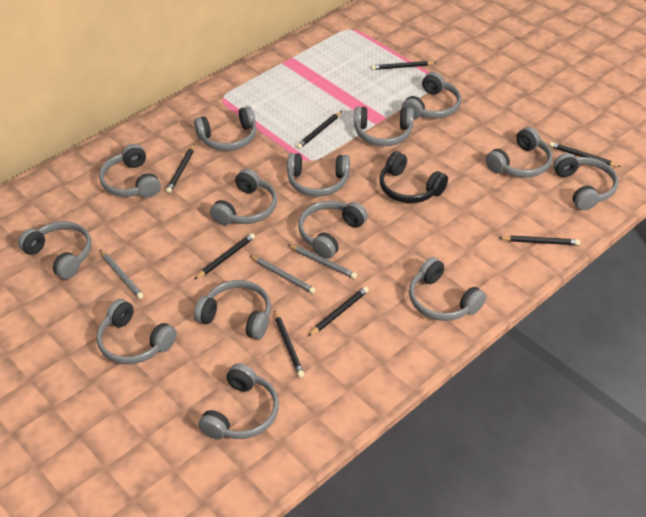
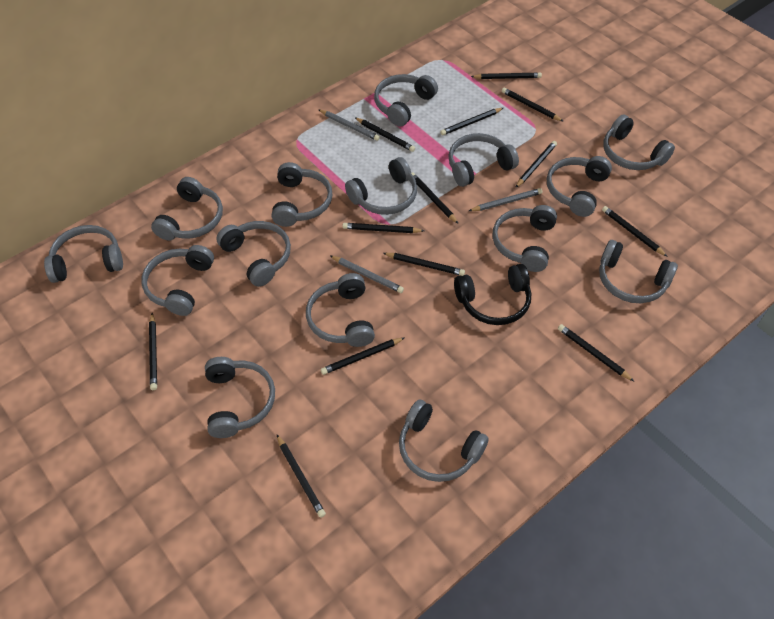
black pencil: [166,144,195,193] [195,233,255,279] [274,310,304,378] [296,111,342,149] [308,287,369,336] [371,61,437,70] [499,235,580,245] [549,142,621,167] = 8 -> [149,313,157,390] [277,435,326,518] [321,338,404,375] [343,223,424,233] [355,118,415,152] [383,253,465,276] [411,172,458,224] [440,108,503,135] [471,72,542,79] [502,88,564,122] [515,141,557,188] [558,324,634,381] [602,206,668,257] = 13
grey headphones: [18,221,92,279] [96,299,177,364] [99,144,161,198] [194,106,256,151] [194,280,271,339] [198,363,279,439] [210,169,277,225] [287,153,350,197] [298,201,368,259] [354,106,414,146] [402,72,461,119] [409,257,486,321] [486,127,552,178] [553,153,618,210] = 14 -> [44,225,123,283] [142,245,214,316] [151,177,223,241] [205,357,275,438] [216,221,291,287] [272,162,332,227] [306,273,375,347] [345,157,417,215] [374,74,438,127] [399,399,489,482] [448,133,519,187] [492,205,557,272] [547,156,612,217] [599,240,678,303] [603,115,675,170] = 15

